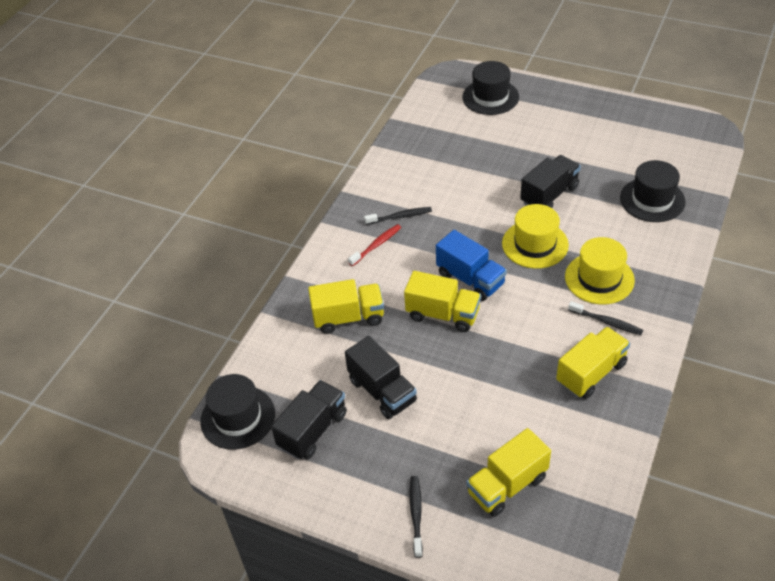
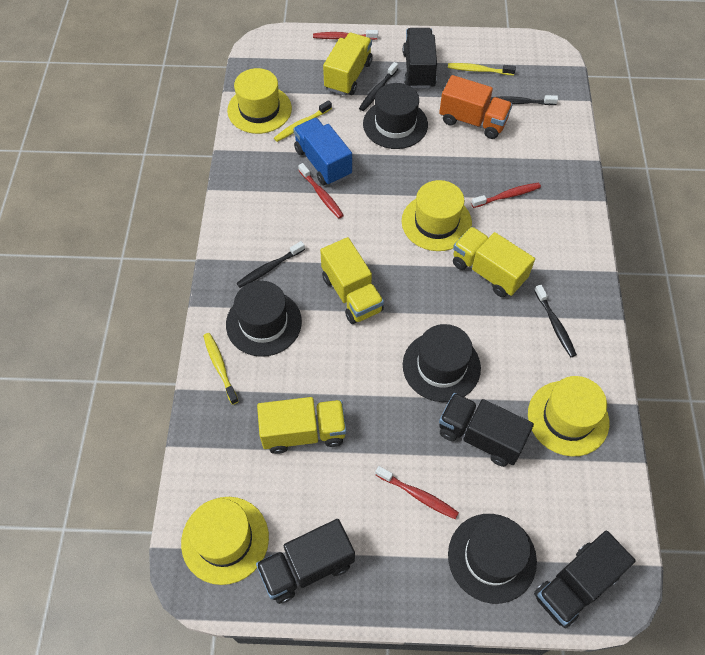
black hat: [200,374,275,450] [462,61,519,115] [620,160,686,222] = 3 -> [226,281,302,357] [363,83,428,149] [403,324,481,402] [448,514,537,604] = 4
black toothbrush: [364,207,432,225] [410,476,423,558] [568,301,643,335] = 3 -> [236,241,305,288] [359,62,398,111] [490,95,558,105] [534,285,577,357] = 4
black truck: [271,380,347,460] [345,336,417,419] [520,155,581,208] = 3 -> [256,519,355,604] [403,28,437,89] [439,393,534,467] [534,531,636,628] = 4
orange truck: none = 0 -> [439,75,512,139] = 1
red toothbrush: [348,224,401,266] = 1 -> [298,163,344,218] [313,30,378,40] [375,466,459,520] [471,183,541,208] = 4
yellow hat: [502,204,569,269] [565,237,635,305] = 2 -> [181,497,269,585] [227,68,292,134] [402,180,472,251] [528,376,609,456] = 4
yellow toothbrush: none = 0 -> [203,333,239,405] [274,100,332,142] [448,63,516,75] = 3

